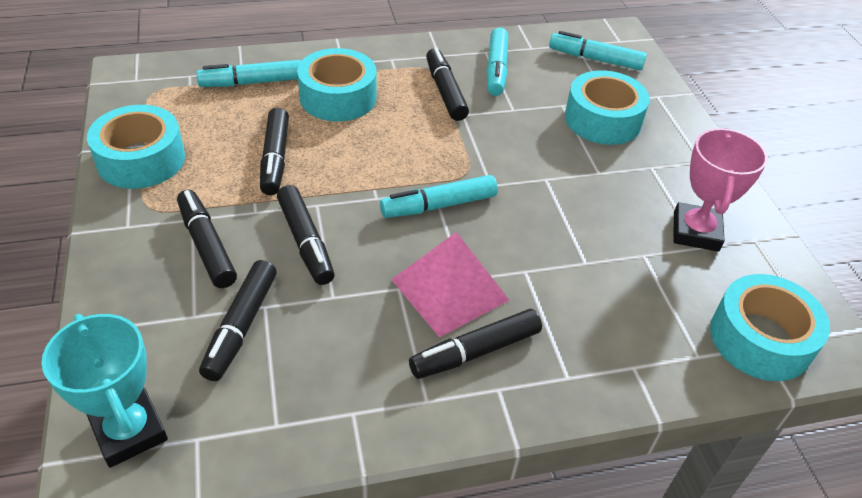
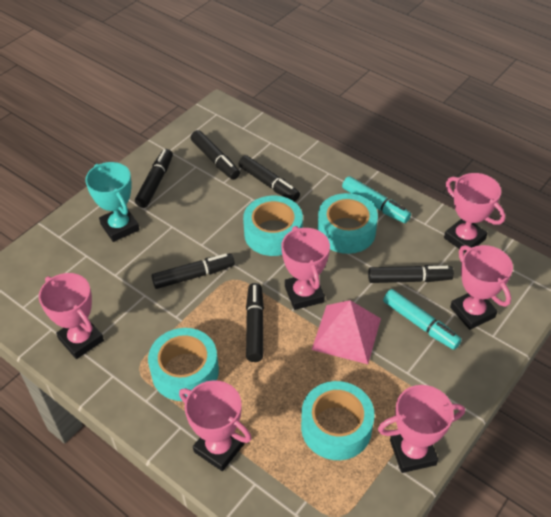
pink trophy: [674,128,768,252] = 1 -> [39,273,104,359] [179,380,252,471] [281,226,330,310] [378,385,465,473] [444,173,505,253] [450,245,513,330] = 6
turquoise marker: [196,60,301,87] [380,175,498,218] [487,28,508,96] [549,31,647,70] = 4 -> [342,176,411,223] [383,289,462,350] = 2

